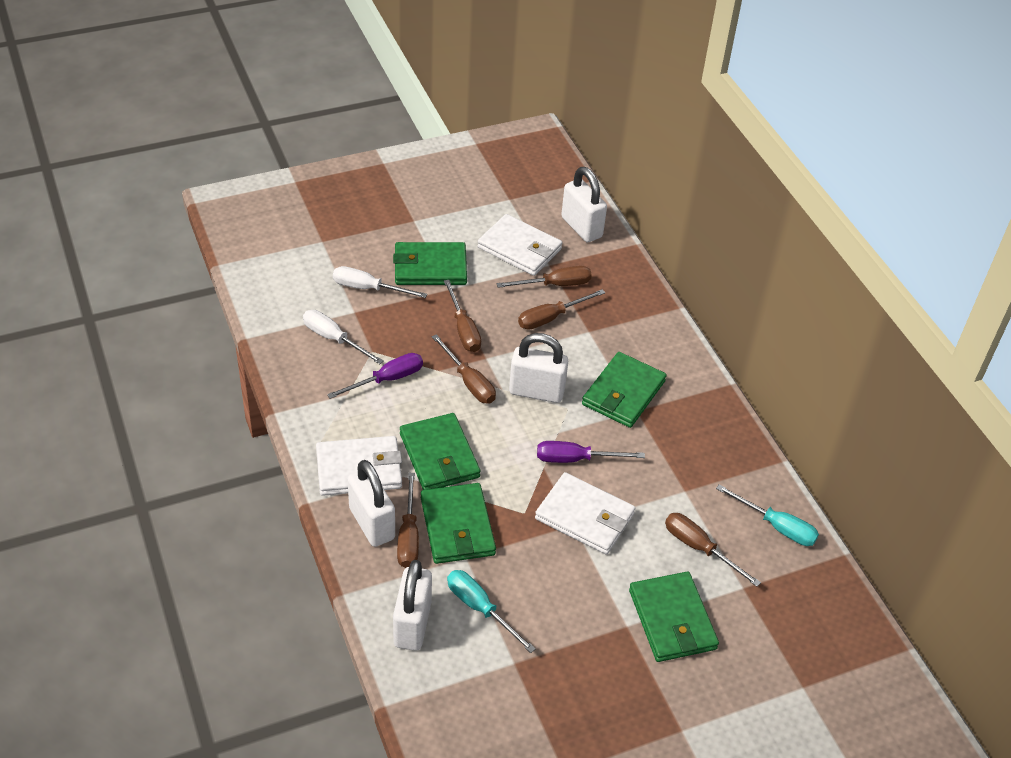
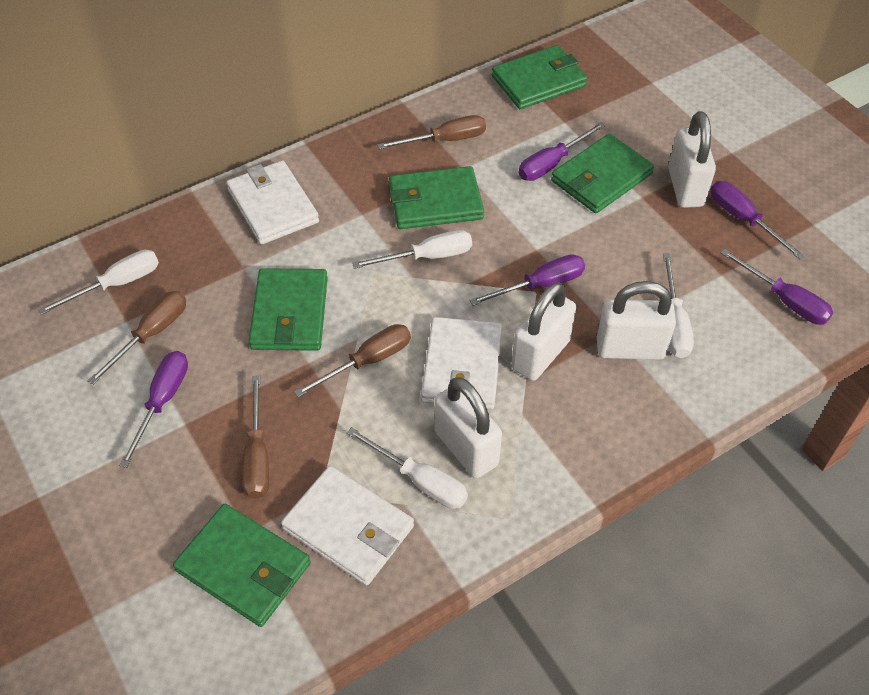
brown screwdriver: [397,473,419,568] [432,334,496,404] [444,280,481,352] [497,266,592,288] [518,289,605,330] [665,513,761,587] = 6 -> [88,291,186,385] [242,376,269,499] [294,324,411,397] [377,115,486,149] = 4
purple screwdriver: [327,353,423,399] [537,441,645,463] = 2 -> [119,351,188,468] [469,254,585,306] [518,122,606,181] [710,181,805,259] [721,249,833,325] = 5
turquoise screwdriver: [447,570,536,653] [716,484,819,546] = 2 -> none = 0
white screwdriver: [303,310,384,364] [333,266,427,298] = 2 -> [38,250,159,315] [347,427,468,509] [352,230,472,269] [663,254,694,358] = 4

